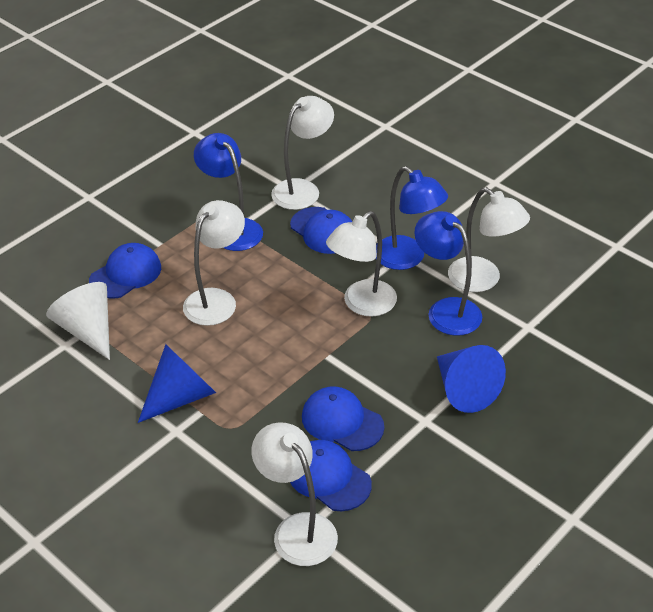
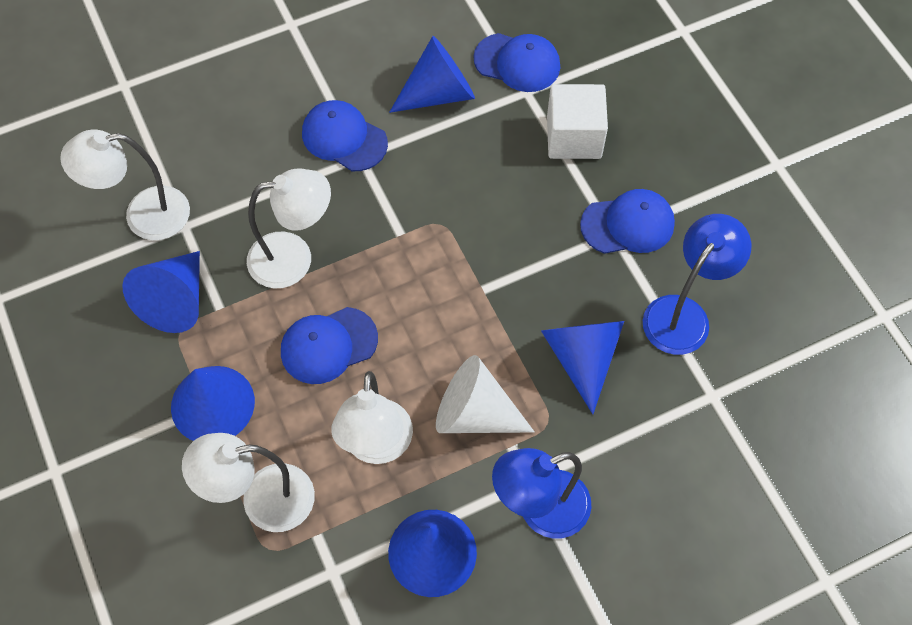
blue cone: [138,344,216,423] [437,345,506,413] = 2 -> [122,251,200,333] [171,366,255,441] [388,510,477,597] [389,36,475,113] [541,321,624,414] = 5
blue lamp: [194,133,263,251] [376,166,448,270] [414,211,482,336] = 3 -> [492,448,592,539] [643,214,751,355] = 2
white cube: none = 0 -> [547,84,608,159] = 1
white lamp: [183,200,245,326] [251,422,338,566] [271,96,334,210] [326,211,397,317] [448,187,530,292] = 5 -> [60,130,190,240] [182,433,315,532] [247,168,331,288] [331,371,413,464] = 4

